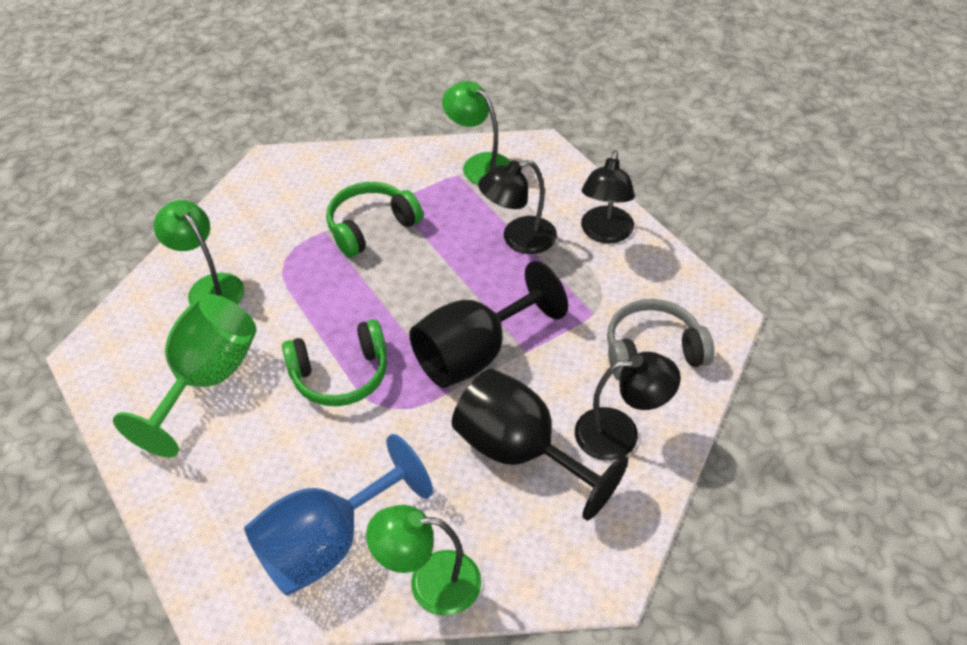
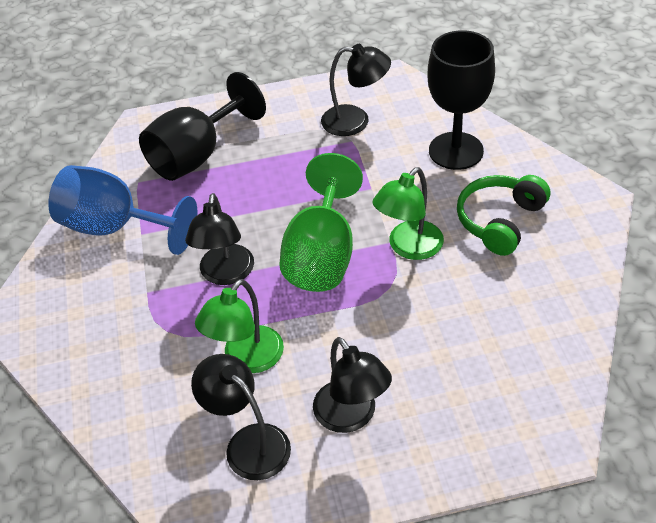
black lamp: [478,160,557,254] [575,352,681,460] [581,150,635,243] = 3 -> [185,193,254,285] [191,354,291,480] [313,337,392,433] [321,44,391,136] = 4
green headphones: [282,319,387,406] [326,182,423,257] = 2 -> [457,175,550,256] = 1
green lamp: [154,200,244,305] [366,505,482,616] [442,81,510,185] = 3 -> [195,279,284,373] [372,167,444,260] = 2
grey headphones: [607,299,714,380] = 1 -> none = 0

